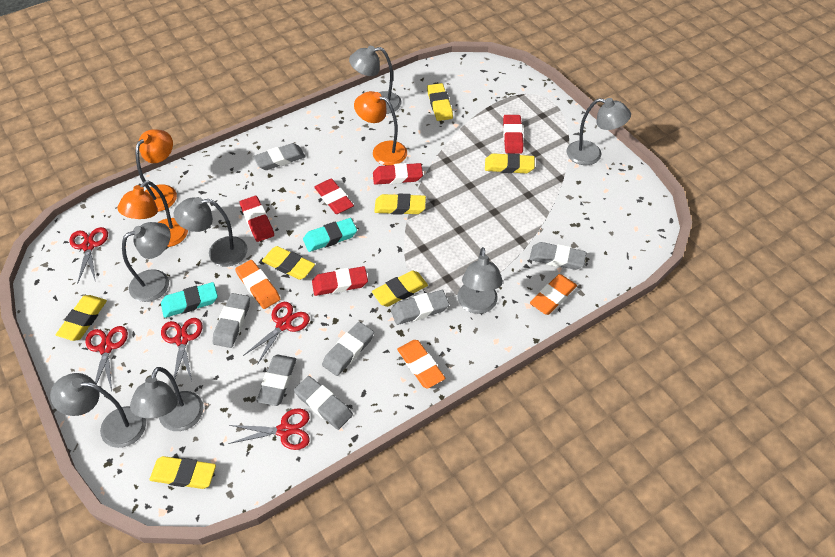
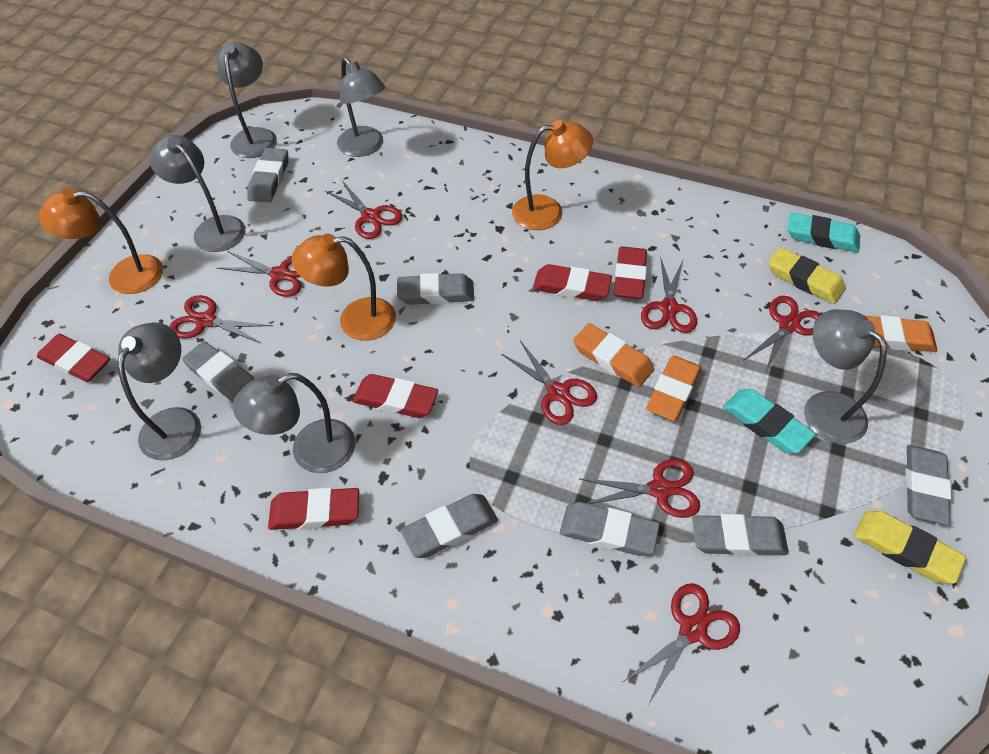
grey lamp: [50,373,146,448] [122,222,171,302] [130,367,204,431] [174,197,247,266] [349,46,402,114] [457,247,503,314] [567,98,631,165] = 7 -> [117,322,201,461] [149,135,245,252] [217,42,277,158] [233,373,356,473] [337,57,385,157] [804,309,887,444] = 6
red scissors: [70,227,108,284] [85,326,128,391] [161,318,202,381] [228,408,310,450] [243,302,310,365] = 5 -> [169,295,273,343] [217,251,301,297] [325,181,402,239] [501,341,597,425] [580,459,700,518] [623,583,740,706] [641,256,697,333] [743,296,821,374] = 8
yellow eraser: [56,295,107,341] [150,456,216,489] [262,246,315,280] [372,270,428,307] [374,194,426,215] [427,83,453,121] [485,153,535,173] = 7 -> [768,247,846,304] [854,511,966,584] = 2

